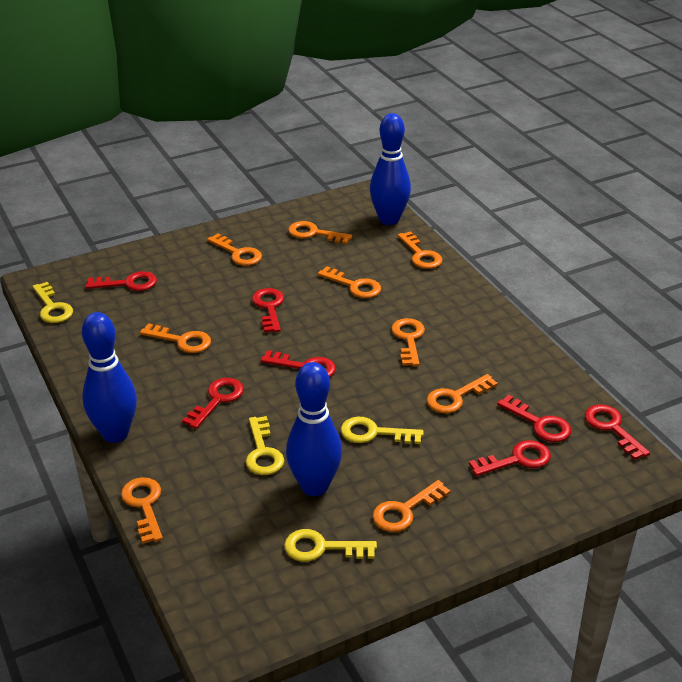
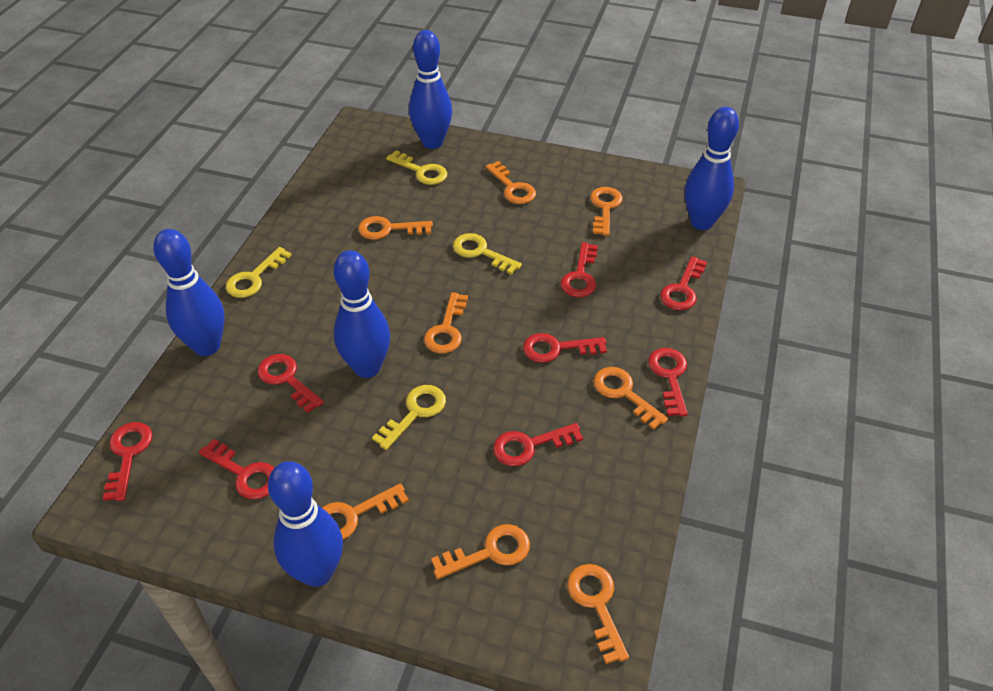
blue bowling pin: [82,312,137,443] [286,362,342,496] [370,113,411,225] = 3 -> [153,229,225,356] [268,461,343,587] [333,250,390,378] [409,30,452,149] [685,107,739,230] = 5
orange key: [121,477,163,544] [140,323,211,353] [207,233,262,266] [288,221,352,244] [318,266,381,298] [372,480,450,532] [391,318,425,366] [398,231,443,269] [427,374,498,413] = 9 -> [322,483,409,540] [358,216,433,240] [424,292,468,353] [431,524,530,579] [485,161,536,204] [567,564,629,664] [590,187,623,236] [593,367,668,430] = 8
red key: [86,271,157,291] [182,378,244,429] [252,288,284,332] [260,350,336,378] [469,440,551,476] [497,395,571,442] [585,405,650,460] = 7 -> [103,422,153,501] [199,439,275,500] [257,354,324,413] [493,423,583,466] [523,333,607,363] [560,242,598,297] [648,348,688,417] [660,256,707,310] = 8

